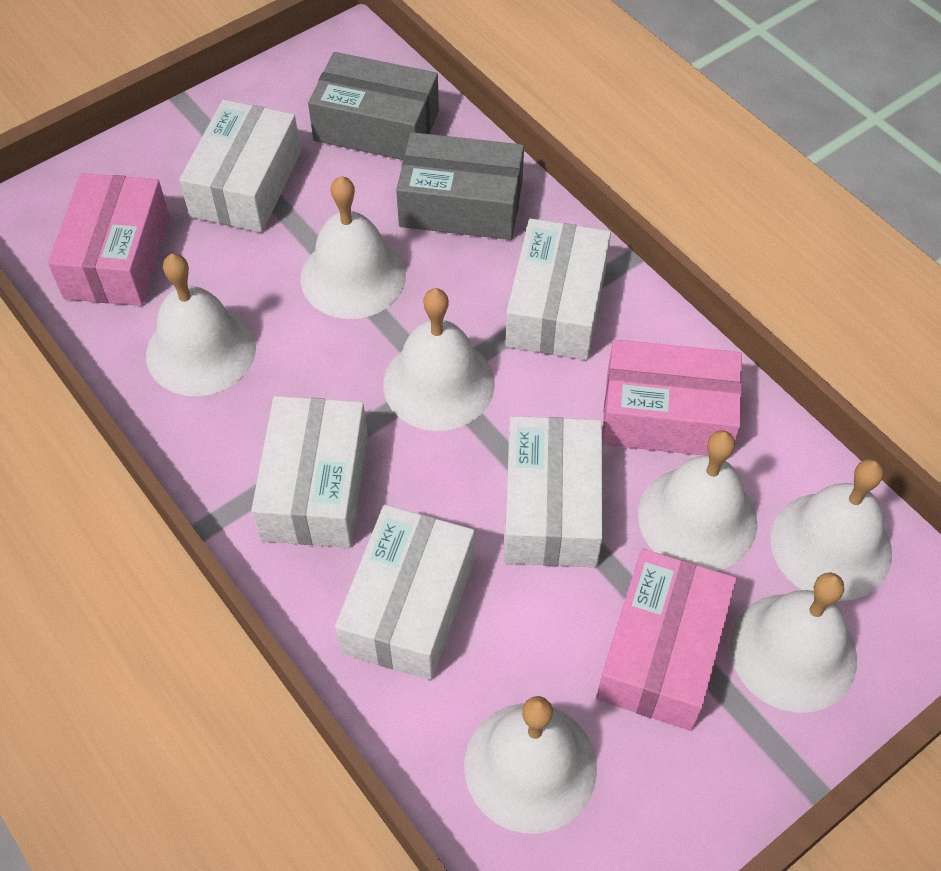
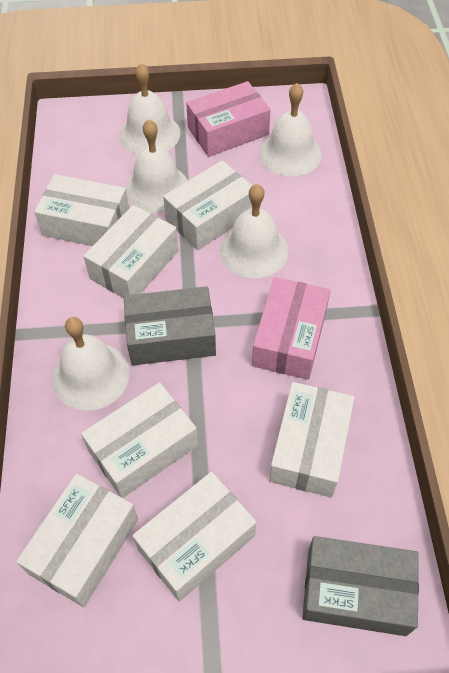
pink box: [48,173,170,306] [596,549,736,731] [602,339,742,458] = 3 -> [186,81,270,157] [252,277,331,380] = 2
white bell: [146,254,256,396] [300,176,406,319] [383,288,495,431] [464,696,597,834] [638,430,758,571] [730,572,857,713] [771,459,892,601] = 7 -> [52,317,130,411] [119,63,180,155] [125,119,188,213] [220,184,289,278] [259,83,322,177] = 5
white box: [179,100,301,233] [251,396,368,548] [335,505,474,680] [504,416,603,567] [505,218,611,360] = 5 -> [16,474,138,607] [34,174,129,246] [81,382,198,498] [83,205,179,298] [132,472,256,601] [163,160,252,250] [269,382,355,498] = 7

